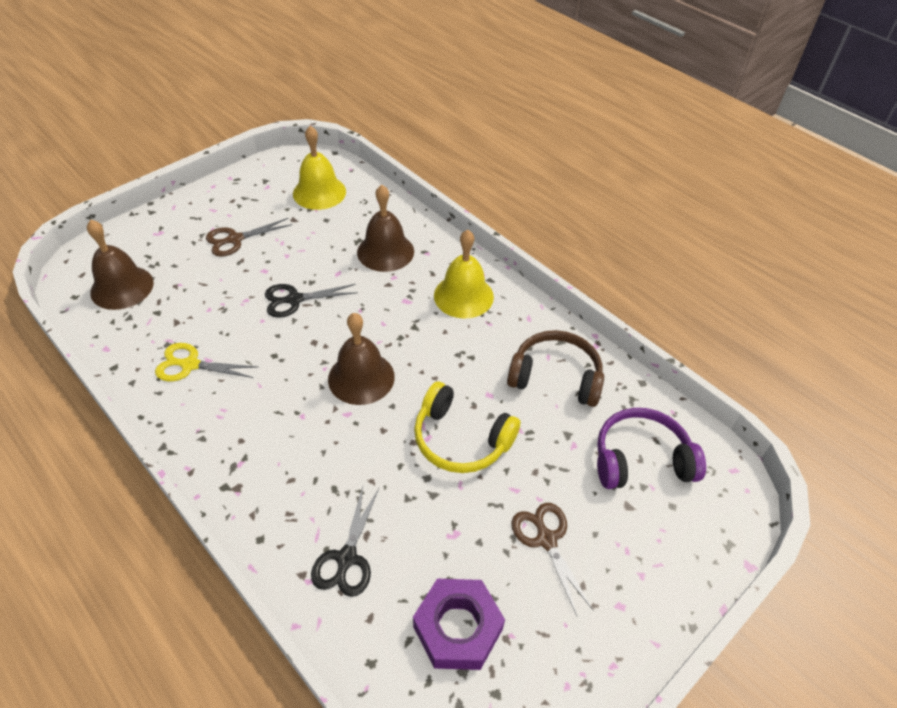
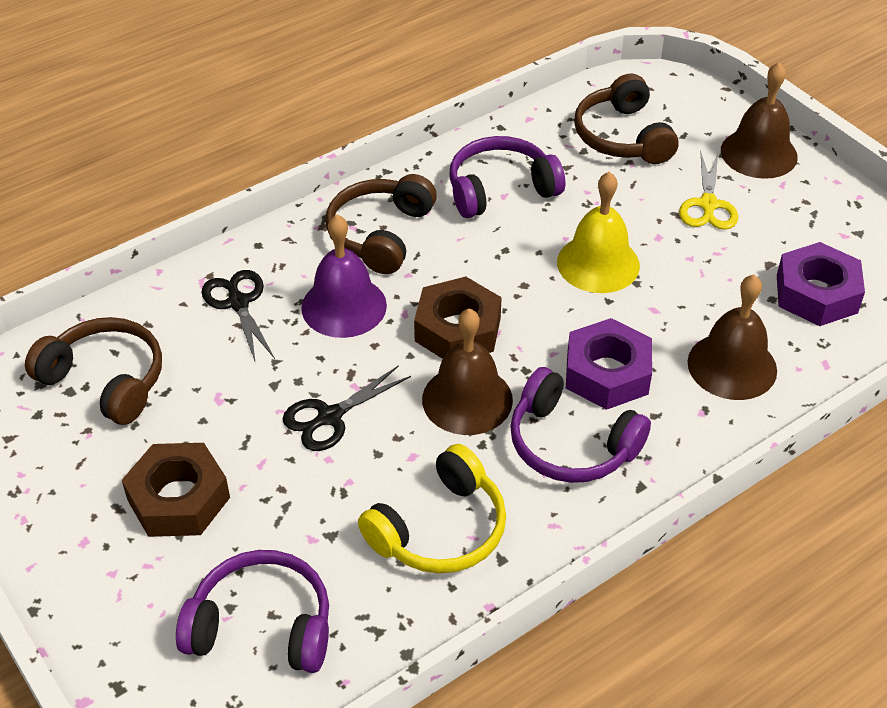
brown headphones: [507,330,604,407] = 1 -> [25,317,162,425] [326,174,437,274] [574,74,679,164] = 3
brown nut: none = 0 -> [122,443,230,537] [414,277,502,359] = 2
brown scissors: [206,218,293,257] [511,503,594,616] = 2 -> none = 0
purple bell: none = 0 -> [301,215,387,338] = 1
purple headphones: [597,408,706,489] = 1 -> [176,550,329,673] [449,136,565,218] [510,367,651,483] = 3
purple nut: [413,579,505,670] = 1 -> [566,318,652,410] [777,242,865,326] = 2
yellow bell: [293,126,346,210] [434,230,494,318] = 2 -> [557,172,640,293] = 1

